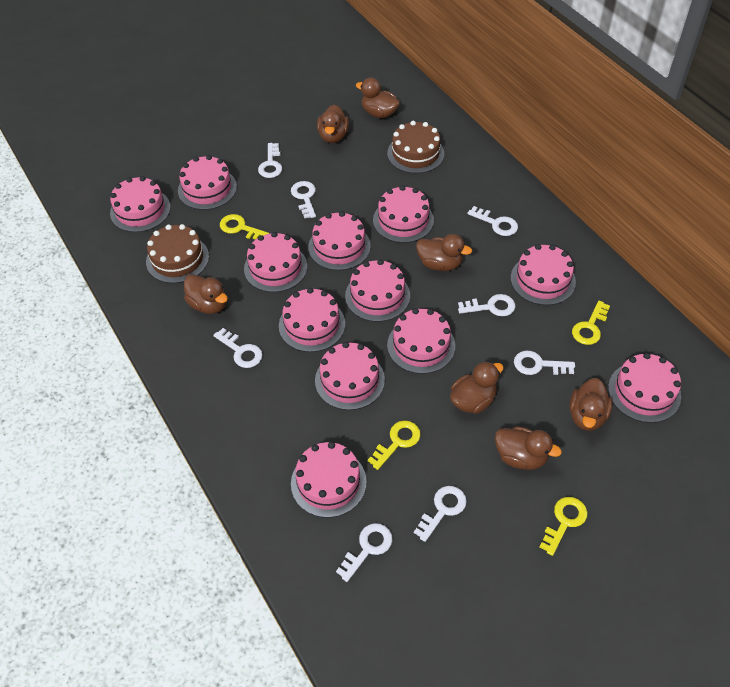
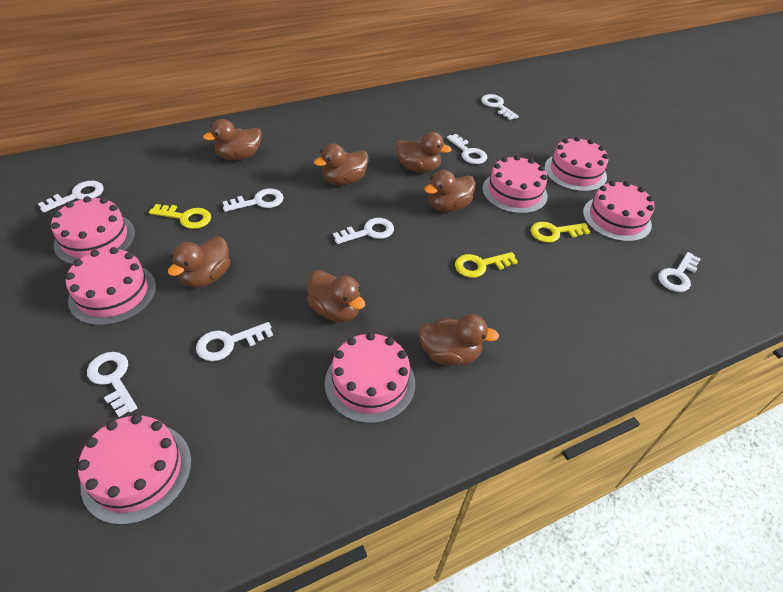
brown cake: [146,224,209,283] [387,121,444,173] = 2 -> none = 0
pink cake: [110,176,170,232] [178,155,237,210] [244,232,307,292] [279,288,345,352] [291,442,367,518] [308,211,371,270] [315,342,385,410] [345,259,410,322] [373,185,434,243] [387,308,455,374] [511,244,576,305] [608,353,681,423] = 12 -> [51,196,135,265] [65,247,156,325] [78,414,191,525] [325,332,415,424] [482,155,548,214] [544,137,609,192] [583,181,655,242] = 7
yellow key: [220,214,269,240] [368,420,421,470] [540,497,587,556] [572,301,610,345] = 4 -> [149,204,211,229] [455,252,518,278] [530,222,590,243] = 3

